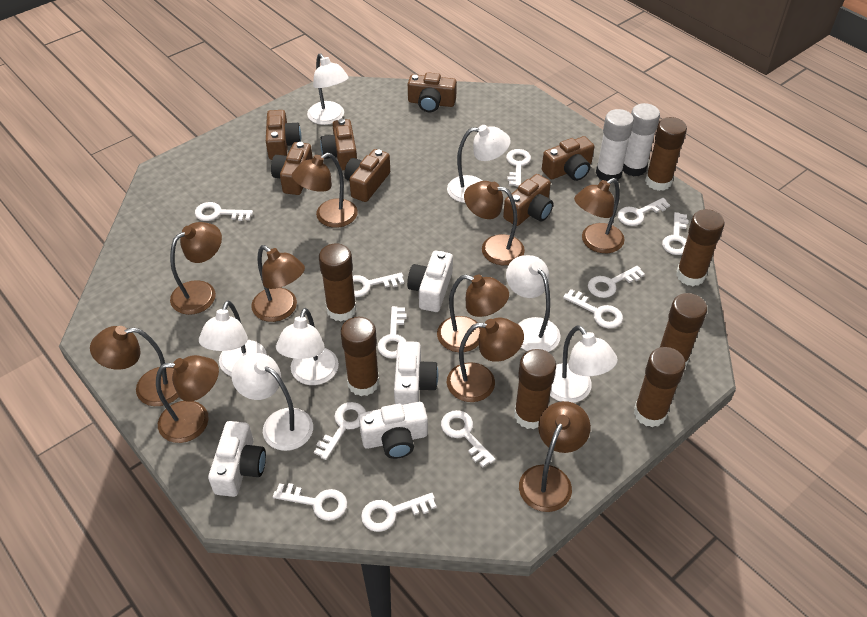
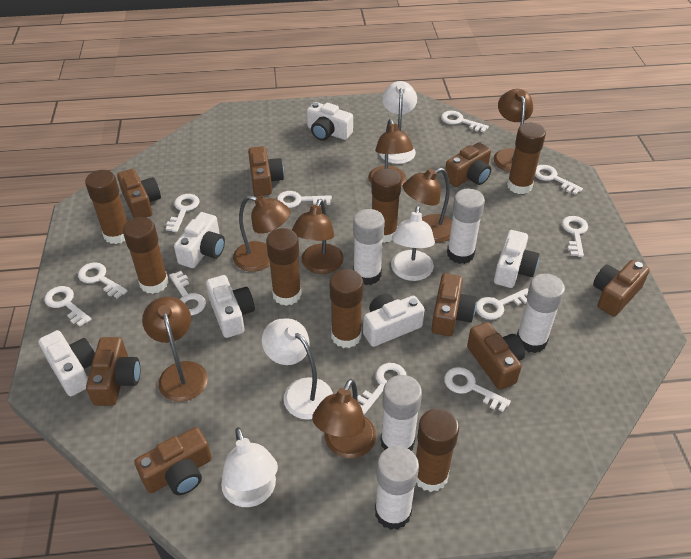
brown camera: [266,110,301,160] [271,142,313,195] [320,119,357,170] [344,149,390,202] [408,72,457,112] [503,174,553,226] [542,136,594,181] = 7 -> [86,337,140,406] [117,169,161,218] [134,427,212,495] [248,146,284,196] [432,273,476,336] [444,142,491,187] [467,322,525,390] [593,260,650,316] = 8
brown lamp: [90,326,179,406] [156,355,219,443] [170,222,222,315] [251,245,305,322] [292,153,358,228] [437,275,509,352] [447,318,524,402] [464,181,525,265] [519,401,591,512] [574,178,624,253] = 10 -> [142,296,208,402] [233,195,291,272] [292,199,344,274] [312,379,376,458] [368,119,413,186] [403,168,452,242] [493,89,533,172] = 7
white camera: [208,421,266,497] [359,402,428,459] [394,341,438,405] [407,251,453,312] = 4 -> [38,330,95,396] [174,212,225,268] [206,275,255,338] [307,102,353,141] [363,294,425,347] [494,230,539,288] = 6
white glue stick: [596,109,634,181] [623,103,660,176] = 2 -> [353,209,385,285] [375,446,419,530] [381,375,422,451] [447,189,485,264] [517,274,565,353] = 5
white key: [195,202,253,221] [273,483,347,521] [314,402,366,460] [353,272,404,297] [361,493,437,532] [378,306,407,358] [441,410,496,467] [506,149,531,187] [563,289,623,328] [588,266,645,298] [617,198,670,226] [662,212,689,255] = 12 -> [44,286,92,327] [78,262,128,299] [166,194,200,232] [169,271,206,315] [277,191,332,208] [357,363,406,415] [441,111,489,132] [444,367,511,412] [476,288,528,320] [535,165,583,195] [562,216,588,257] = 11
white lamp: [199,301,267,377] [231,353,313,451] [276,308,339,385] [307,54,349,125] [447,125,511,203] [506,255,560,352] [550,325,618,403] = 7 -> [221,427,278,507] [262,318,333,420] [380,81,417,164] [391,206,435,281] = 4

